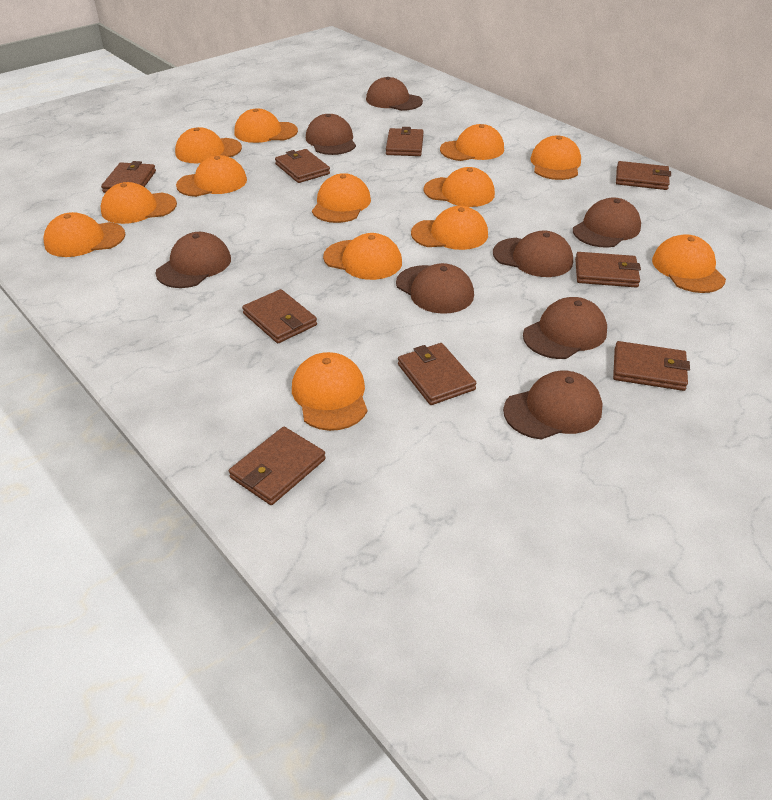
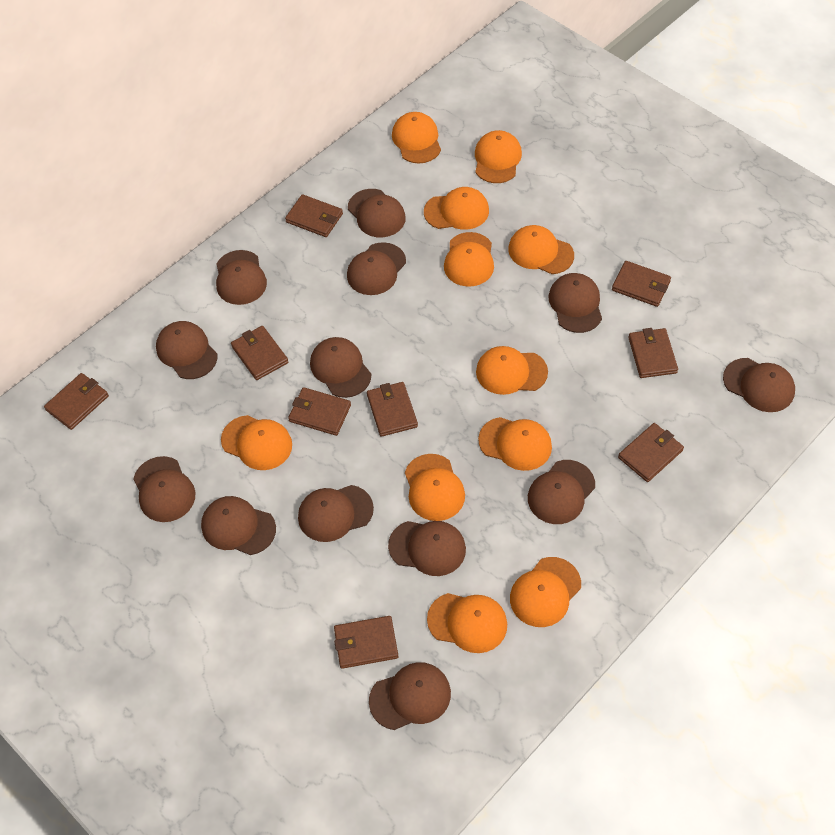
brown cap: [155,232,231,288] [306,114,356,155] [366,77,423,111] [396,263,474,314] [493,231,573,277] [503,371,603,440] [523,297,607,359] [573,198,641,248] = 8 -> [133,456,195,522] [156,321,218,379] [201,496,276,555] [216,250,267,305] [298,485,374,542] [310,337,371,398] [347,242,406,295] [348,189,406,237] [369,662,451,730] [388,521,466,576] [528,460,595,524] [548,273,602,333] [723,358,795,412] = 13
orange cap: [43,212,125,257] [100,182,177,224] [175,127,242,163] [176,155,247,197] [235,108,298,143] [292,352,367,431] [312,173,371,223] [323,233,402,280] [411,206,488,250] [423,167,495,207] [440,124,504,161] [531,136,581,180] [652,234,726,293] = 13 -> [221,415,292,470] [392,112,441,163] [405,454,465,521] [424,187,489,230] [427,593,507,653] [444,232,494,287] [475,130,522,183] [476,346,548,395] [478,417,552,471] [508,225,574,274] [510,557,581,627] = 11

